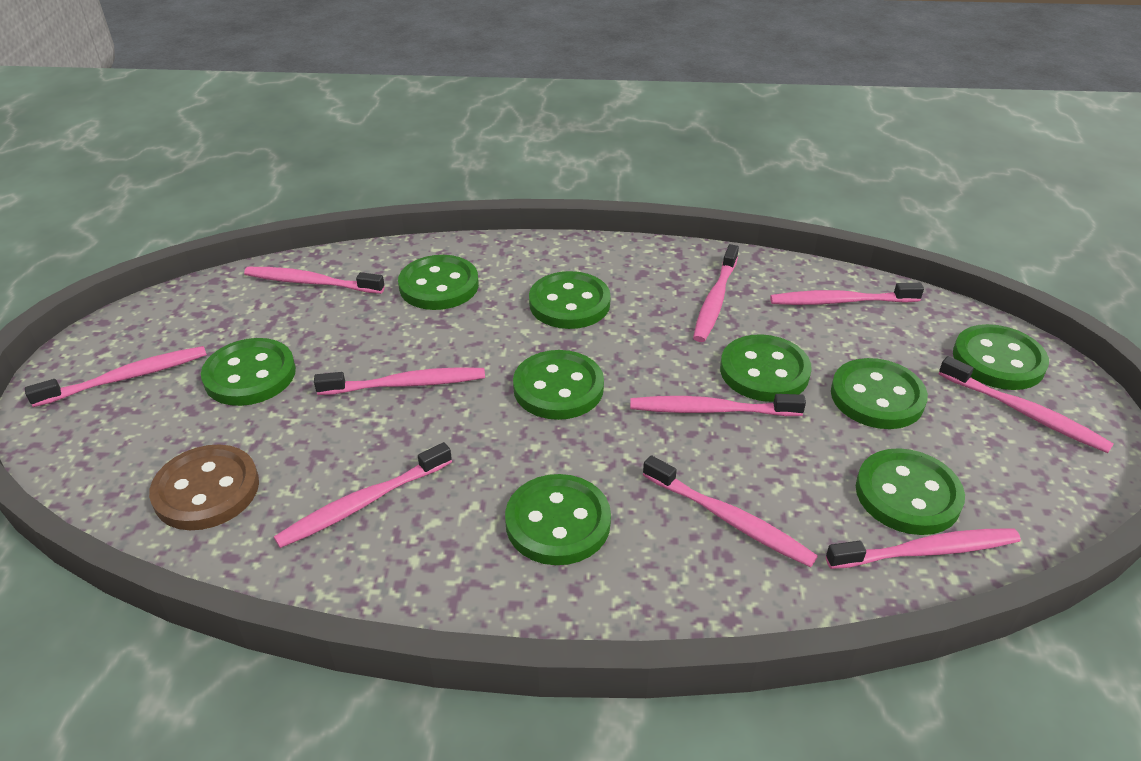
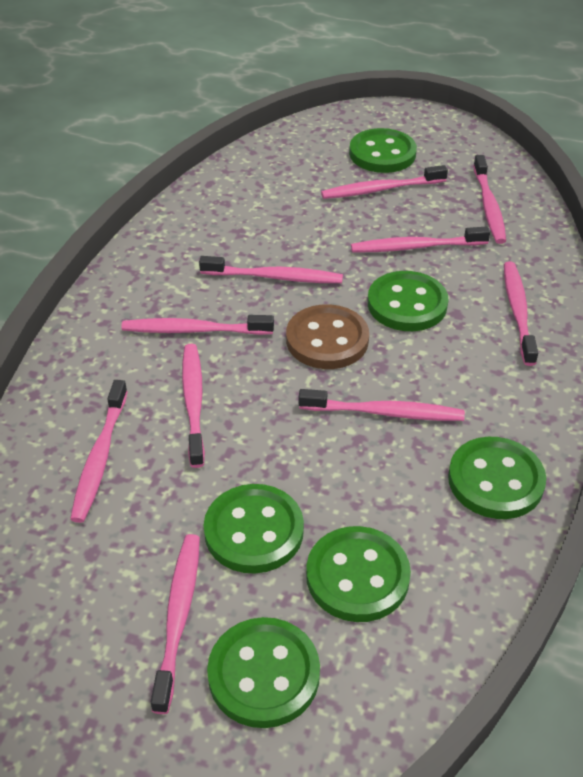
green button: [201,338,296,406] [398,255,479,310] [505,474,611,565] [513,350,604,420] [529,271,611,329] [720,334,812,402] [831,358,928,429] [856,448,965,535] [953,324,1049,390] = 9 -> [204,484,304,574] [207,617,320,728] [306,526,411,622] [349,128,417,173] [368,271,449,331] [448,437,546,519] = 6

